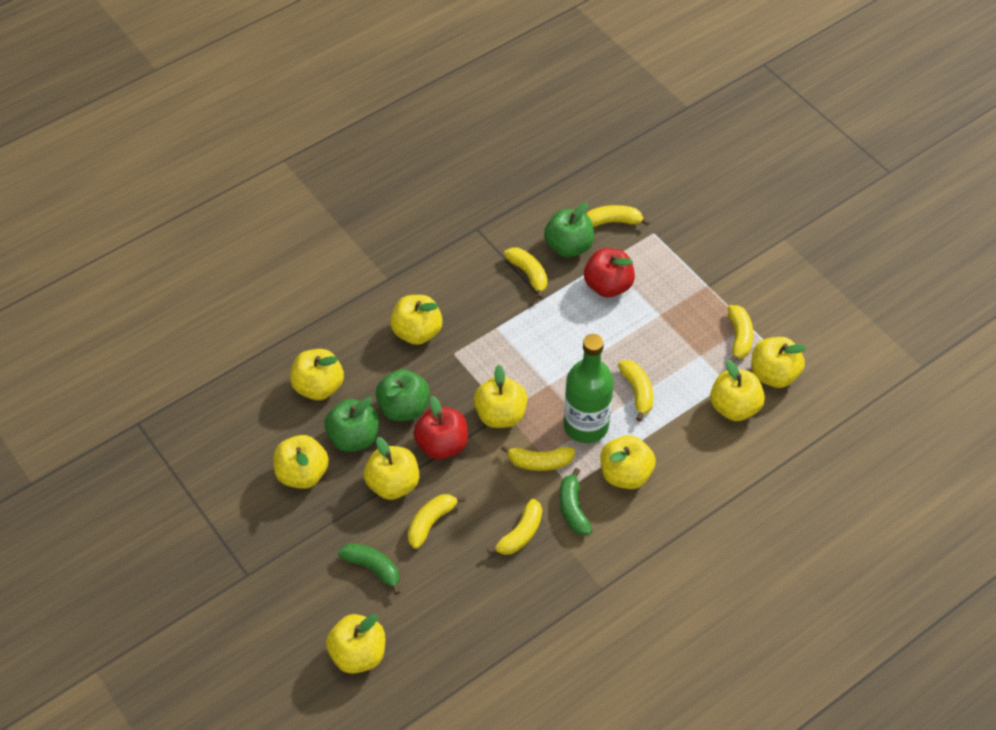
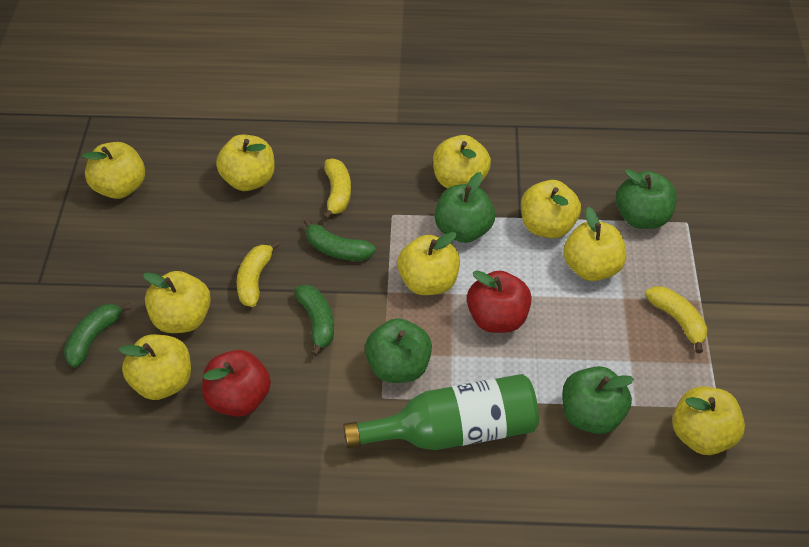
green apple: [324,397,379,452] [376,369,430,421] [544,202,594,257] = 3 -> [365,318,432,383] [434,172,495,243] [562,366,634,434] [616,169,677,229] = 4
green banana: [338,543,400,595] [559,468,592,535] = 2 -> [64,303,131,368] [294,285,334,357] [304,218,376,261] = 3
yellow banana: [408,494,465,549] [487,499,542,555] [501,445,575,471] [504,248,548,299] [586,205,650,227] [618,360,653,421] [728,305,753,362] = 7 -> [237,240,280,307] [323,159,351,220] [645,286,708,353] = 3

